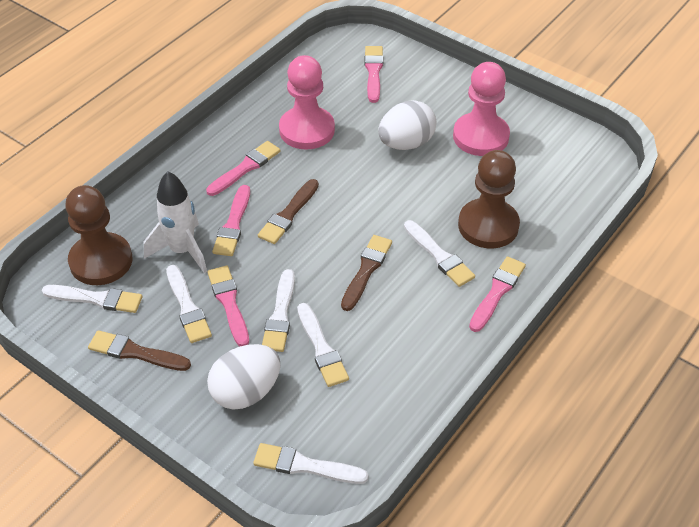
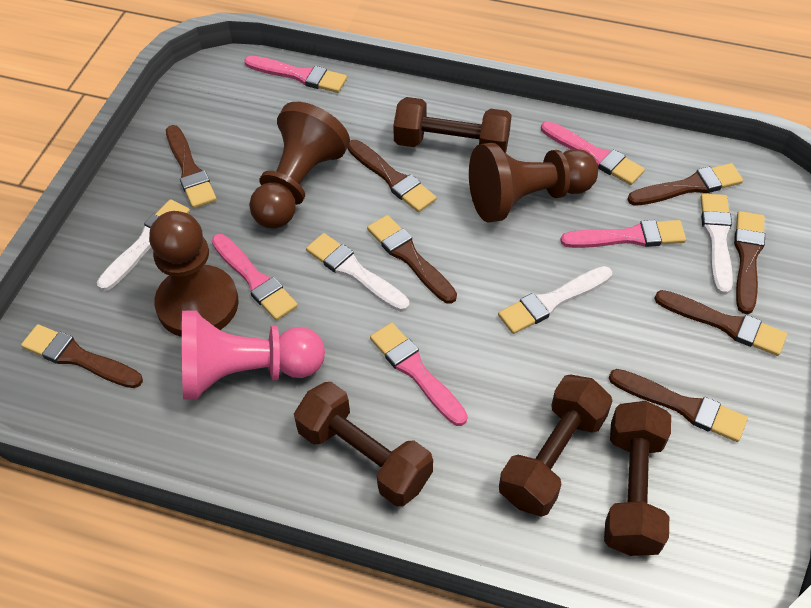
brown brush: [88,330,191,371] [258,179,319,244] [341,235,392,311] = 3 -> [21,324,143,388] [166,125,217,208] [347,140,436,212] [367,215,457,304] [609,369,748,442] [627,163,743,206] [654,290,787,356] [734,211,765,314] = 8
brown dumbbell: none = 0 -> [294,382,433,506] [393,97,512,153] [499,374,612,517] [604,401,671,556] = 4
brown pawn: [65,185,132,285] [458,150,520,249] = 2 -> [149,211,238,337] [249,102,350,229] [469,143,598,223] = 3
pink pawn: [279,55,335,149] [453,62,510,156] = 2 -> [182,310,325,400] = 1
white brush: [42,285,142,313] [166,265,212,343] [253,443,368,484] [262,269,295,352] [297,303,349,387] [404,220,475,287] = 6 -> [97,199,190,291] [306,233,409,312] [498,266,612,334] [700,194,733,295] = 4
white egg: [207,344,280,410] [378,100,436,150] = 2 -> none = 0
white rocket: [144,171,207,274] = 1 -> none = 0

